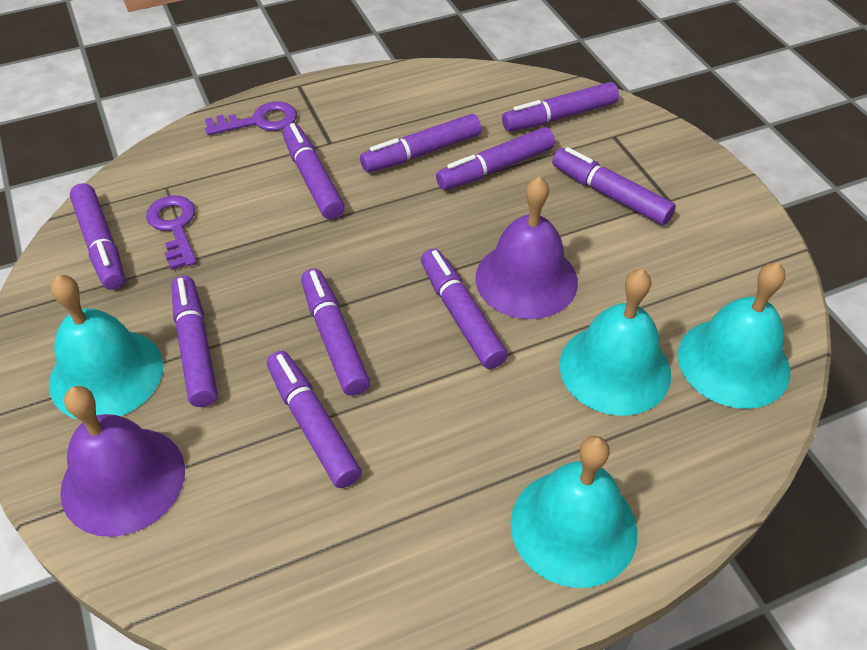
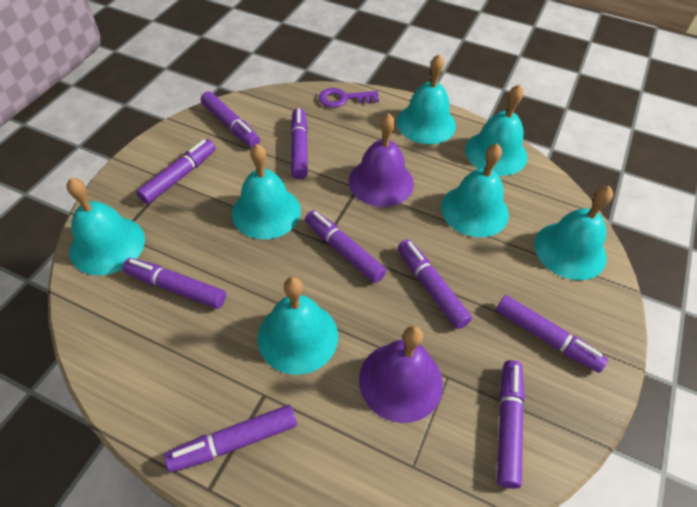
purple key: [146,195,197,270] [205,102,297,135] = 2 -> [319,88,379,108] = 1
purple marker: [70,183,125,290] [171,276,218,407] [267,351,362,488] [283,123,345,220] [301,268,370,396] [360,114,481,172] [421,249,508,369] [436,127,555,190] [502,82,619,131] [552,147,676,225] = 10 -> [122,258,226,309] [136,139,216,204] [164,405,297,472] [201,91,260,148] [290,108,308,179] [305,210,386,283] [398,239,472,329] [496,295,608,373] [497,360,525,489] = 9
turquoise bell: [49,275,163,420] [511,436,638,588] [560,269,671,416] [678,262,790,409] = 4 -> [66,178,145,275] [232,144,301,239] [258,277,338,375] [397,54,456,144] [441,143,509,237] [465,84,527,176] [534,186,613,280] = 7

